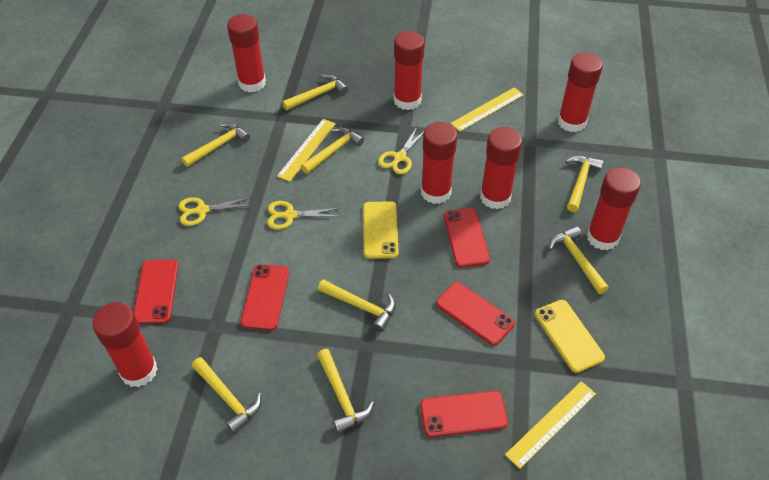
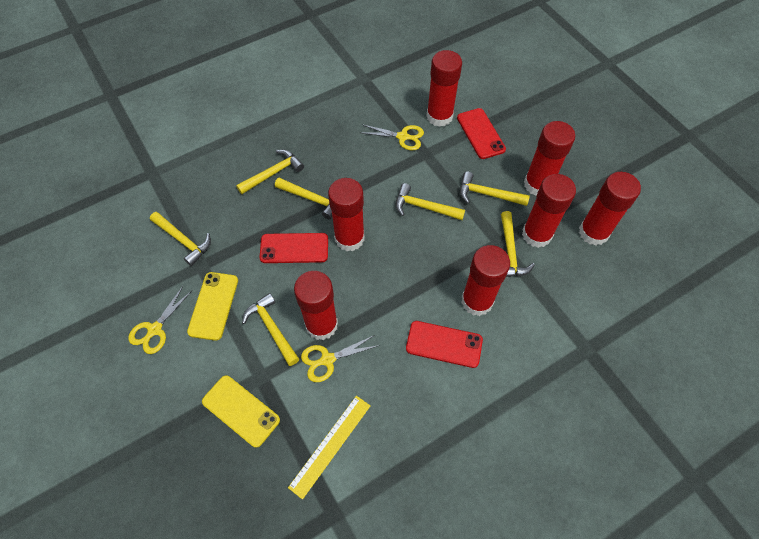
red phone: [134,260,179,324] [241,264,289,330] [420,391,508,437] [436,282,515,346] [444,208,490,268] = 5 -> [259,233,328,263] [406,321,483,368] [457,108,506,159] = 3
yellow hammer: [181,122,250,167] [192,357,261,434] [282,74,348,110] [301,127,364,174] [317,349,374,433] [318,279,396,332] [549,226,609,294] [565,156,604,212] = 8 -> [150,212,211,266] [236,150,304,194] [242,293,299,366] [275,178,332,219] [395,183,465,220] [460,172,530,206] [501,211,535,277] = 7
yellow ruler: [277,119,336,182] [450,87,524,131] [505,381,596,469] = 3 -> [288,396,370,500] = 1

